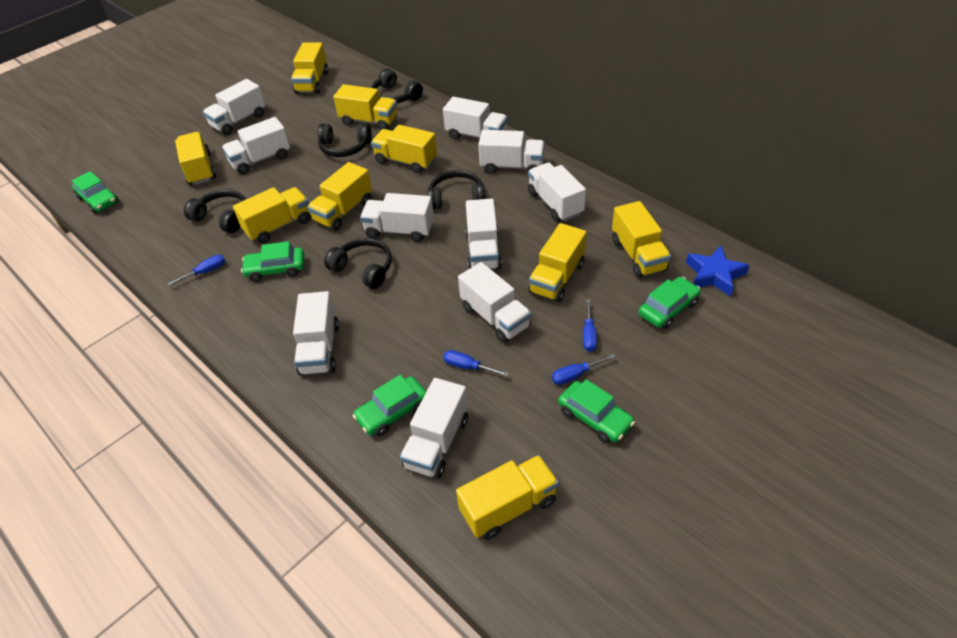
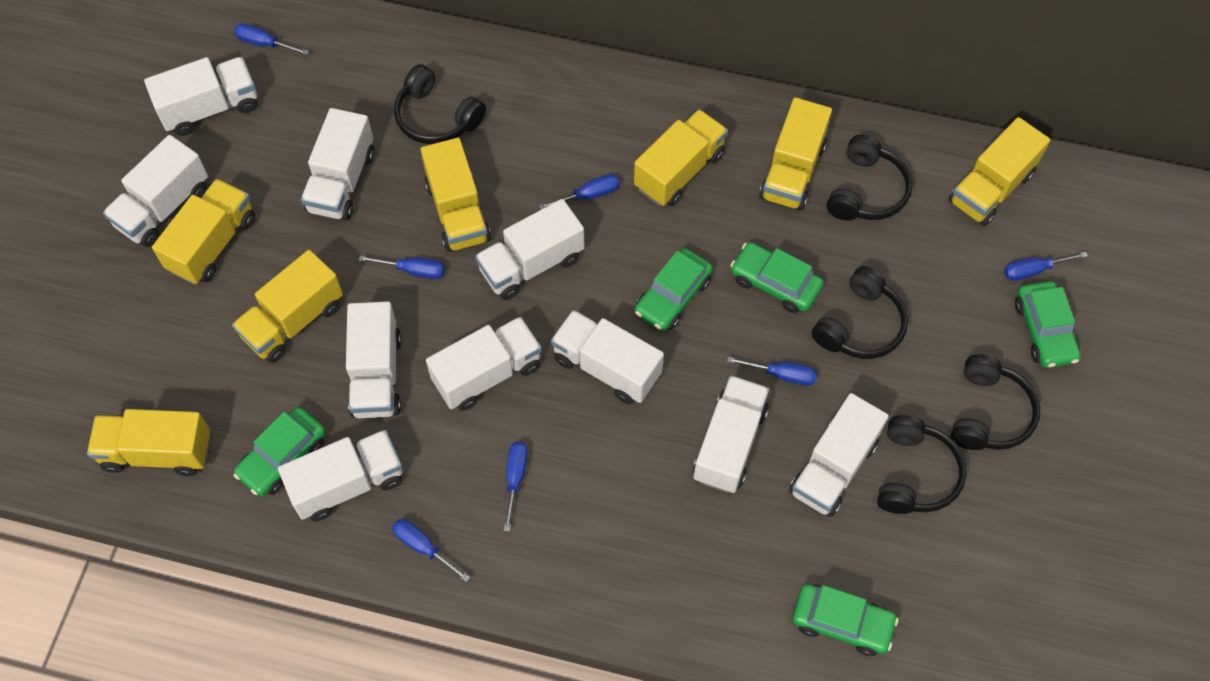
blue screwdriver: [167,255,225,286] [443,350,508,376] [552,354,615,385] [583,299,597,352] = 4 -> [234,23,309,55] [359,255,445,279] [392,519,470,582] [504,441,528,532] [539,174,620,210] [727,357,817,386] [1004,252,1088,281] = 7
blue star: [686,246,750,297] = 1 -> none = 0
yellow truck: [175,132,216,185] [233,187,310,244] [291,42,328,94] [307,162,372,231] [333,84,397,130] [371,125,437,173] [456,455,559,540] [528,223,587,302] [612,201,671,278] = 9 -> [87,409,210,476] [152,179,256,284] [232,250,343,363] [421,138,491,252] [634,109,728,206] [759,97,832,210] [948,117,1050,226] = 7

